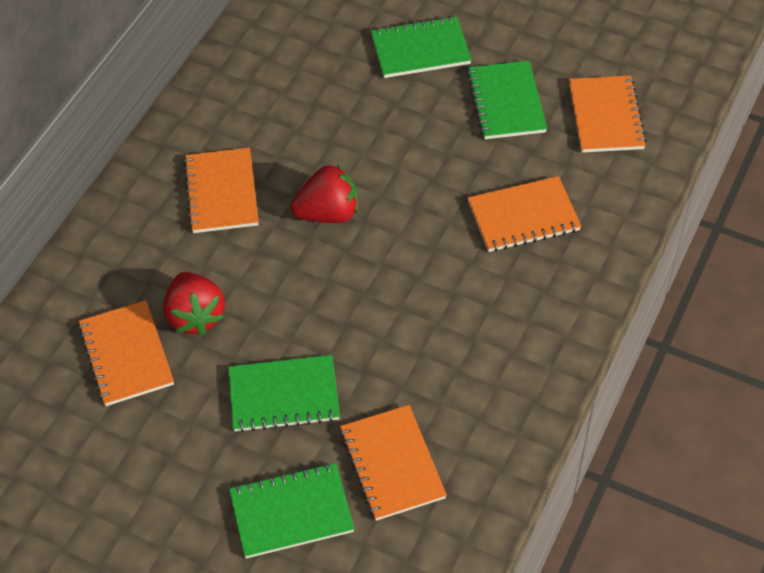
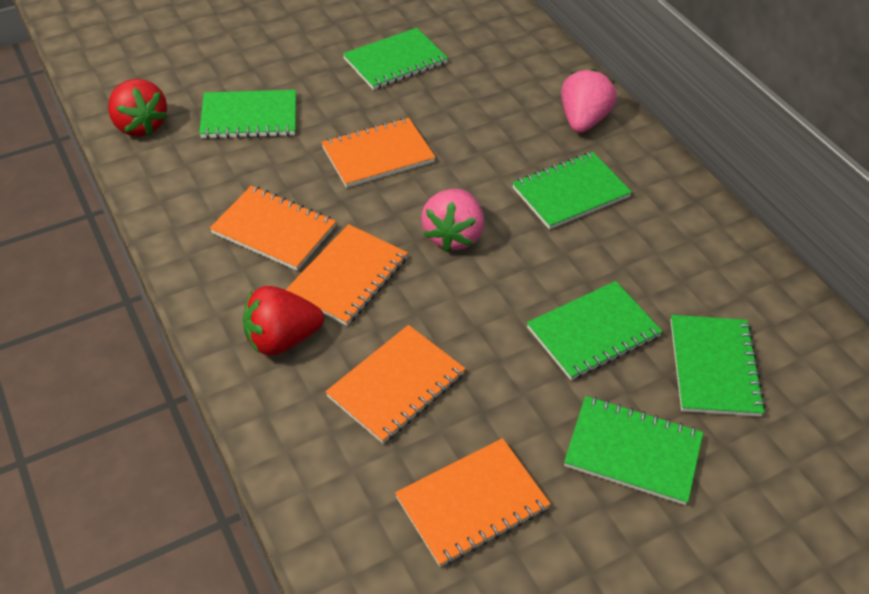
green notebook: [228,355,340,433] [229,463,354,558] [371,16,472,78] [467,61,547,139] = 4 -> [199,90,296,139] [343,28,448,90] [512,152,632,230] [527,281,663,380] [564,396,703,505] [670,315,766,417] = 6
pink strawberry: none = 0 -> [421,189,484,252] [561,69,617,133] = 2

